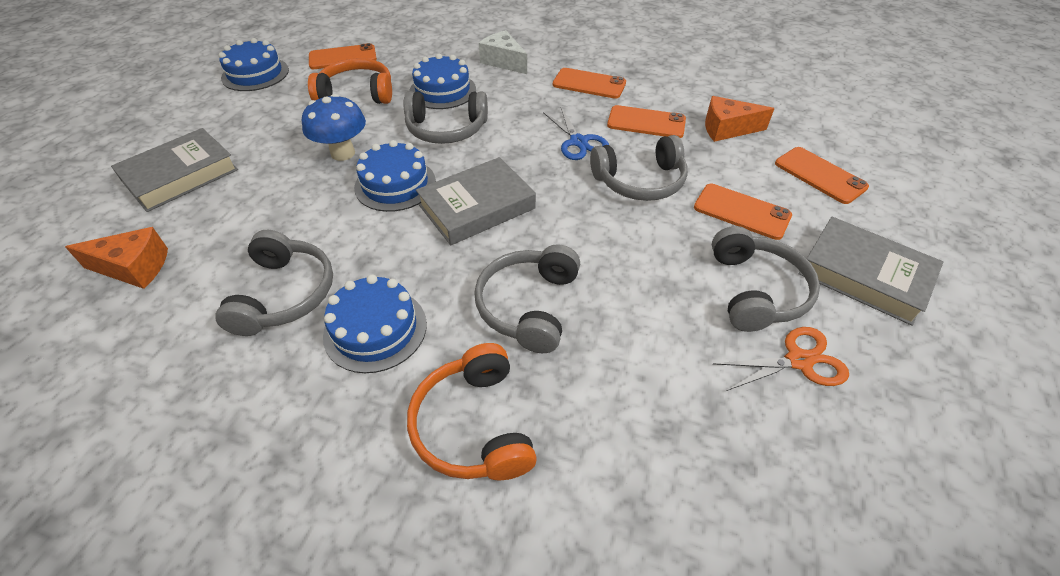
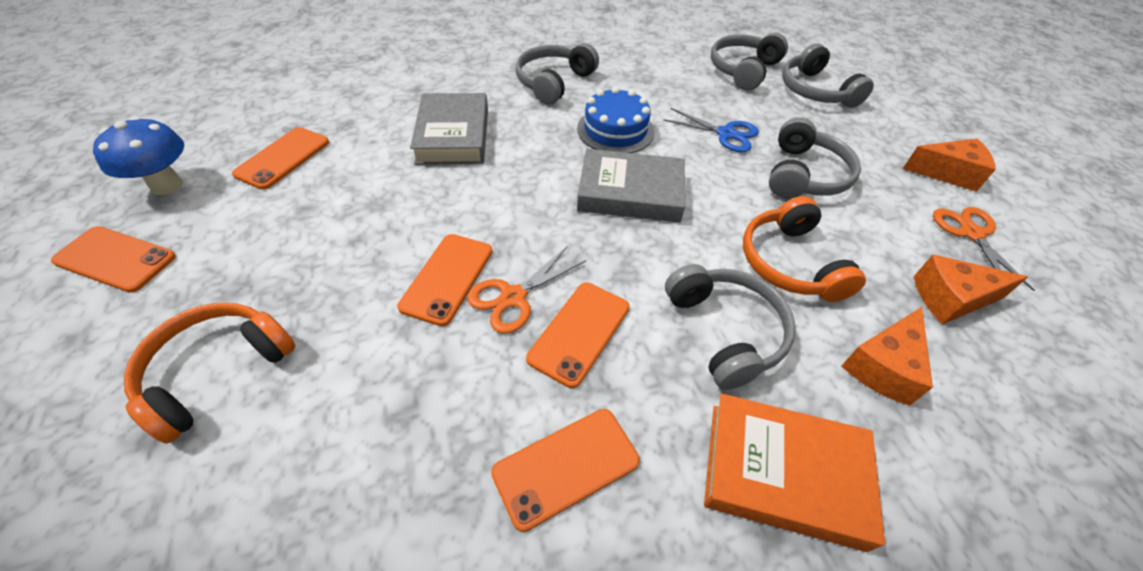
blue cake: [218,38,289,91] [323,275,427,373] [354,140,436,212] [409,53,476,109] = 4 -> [577,87,654,153] = 1
grey book: [111,128,238,212] [416,157,536,245] [798,217,943,326] = 3 -> [410,93,488,165] [577,149,685,223] = 2
orange book: none = 0 -> [704,394,885,552] = 1
orange cheese: [65,227,168,289] [705,96,774,142] = 2 -> [841,307,933,406] [903,138,996,192] [914,255,1028,324] = 3
orange scissors: [713,327,849,391] = 1 -> [467,247,586,334] [933,207,1035,291] = 2
white cheese: [479,30,527,74] = 1 -> none = 0

